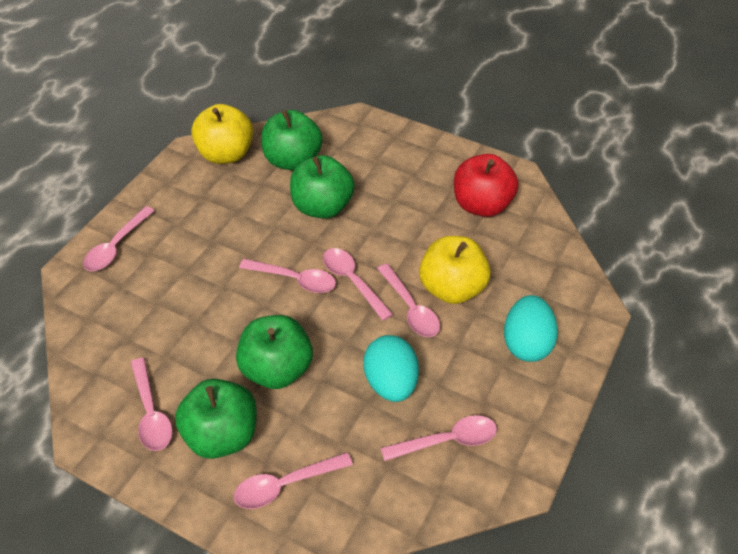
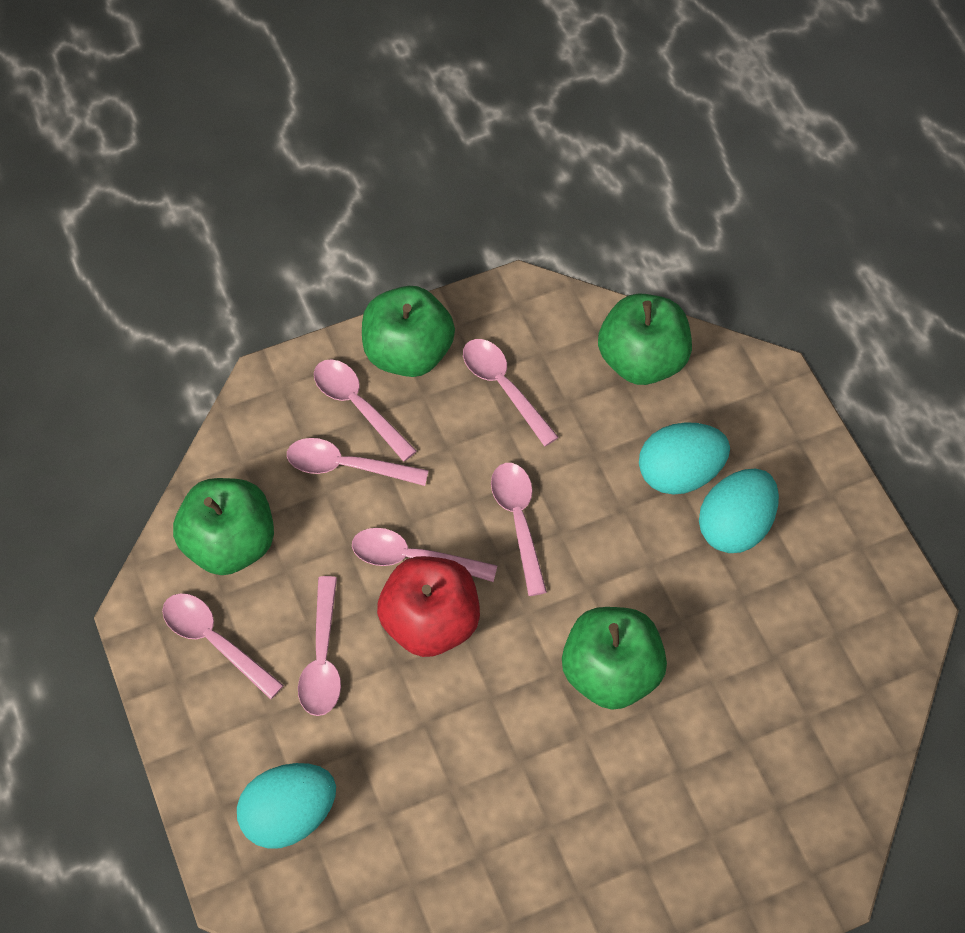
turquoise egg: [363,335,419,402] [504,295,558,362] = 2 -> [237,763,336,848] [639,422,730,495] [699,469,779,553] = 3
yellow apple: [191,104,253,164] [419,236,491,304] = 2 -> none = 0

